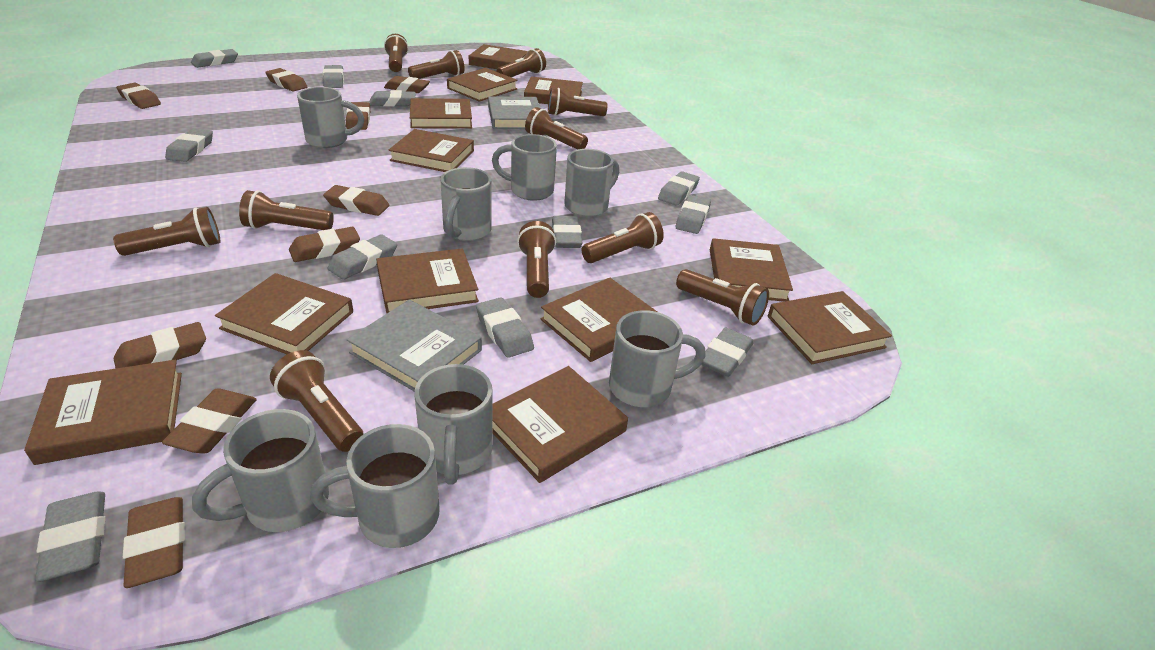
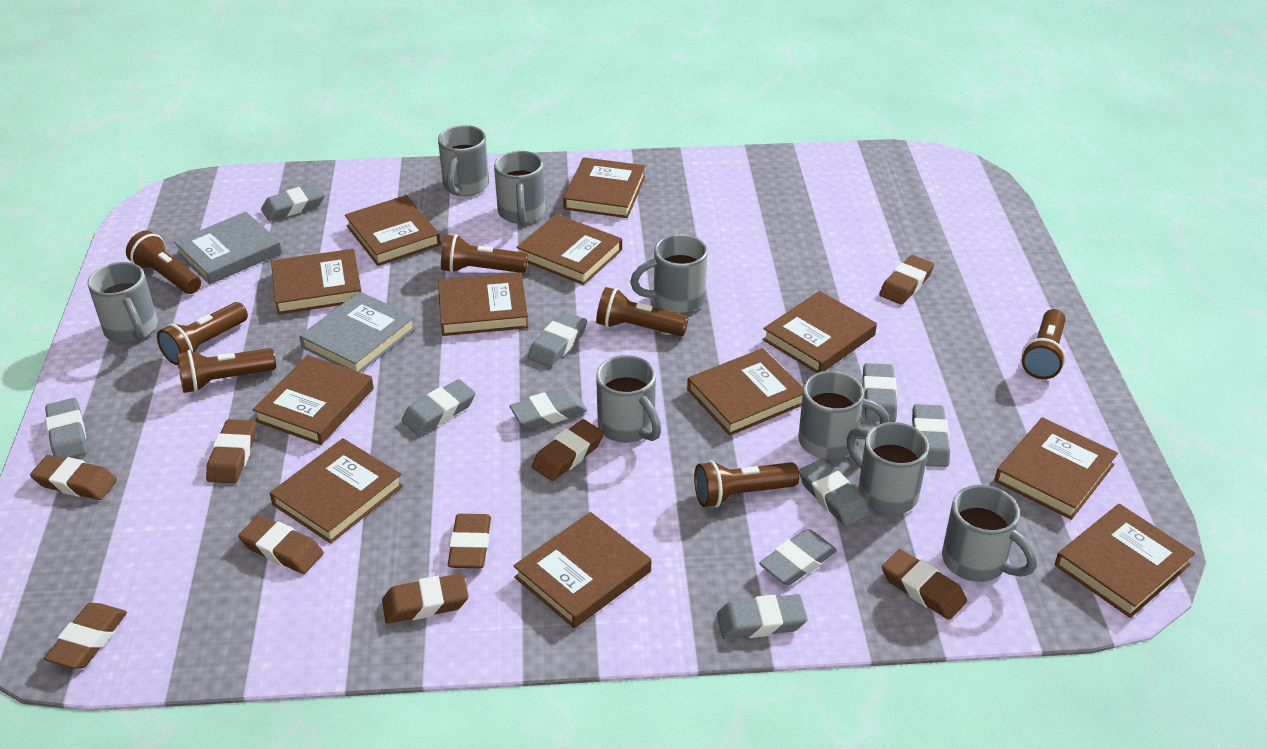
brown flashlight: [113,207,220,256] [239,190,334,230] [270,350,363,452] [384,34,408,72] [408,50,465,79] [496,48,546,77] [517,221,556,298] [525,107,588,150] [548,88,608,116] [582,212,664,263] [676,269,769,326] = 11 -> [126,231,201,294] [157,302,248,365] [177,348,276,393] [441,234,528,273] [596,287,689,336] [694,460,800,508] [1022,309,1066,379] = 7
grey eraser: [35,492,105,582] [165,128,213,162] [191,49,238,68] [323,65,344,88] [328,234,397,280] [369,90,416,107] [476,298,534,358] [552,216,583,248] [658,171,700,205] [676,195,711,234] [701,328,753,377] = 11 -> [45,398,87,458] [261,184,325,221] [402,379,476,435] [510,388,587,429] [528,312,587,367] [717,594,808,639] [759,529,837,585] [799,459,870,527] [863,363,897,422] [912,404,950,467] = 10

